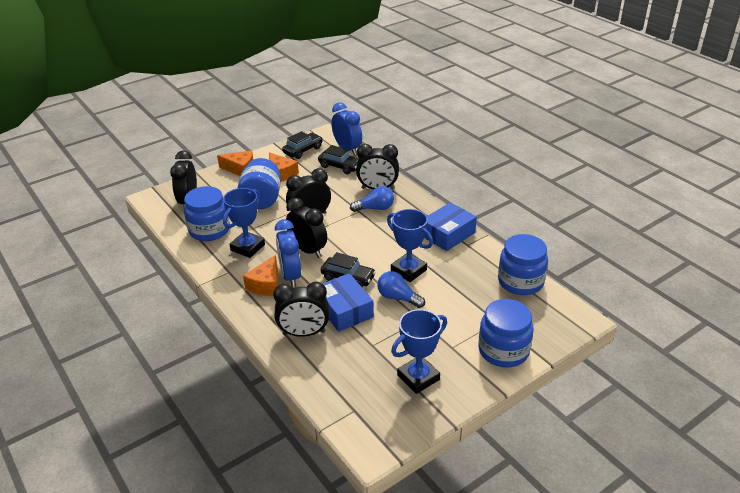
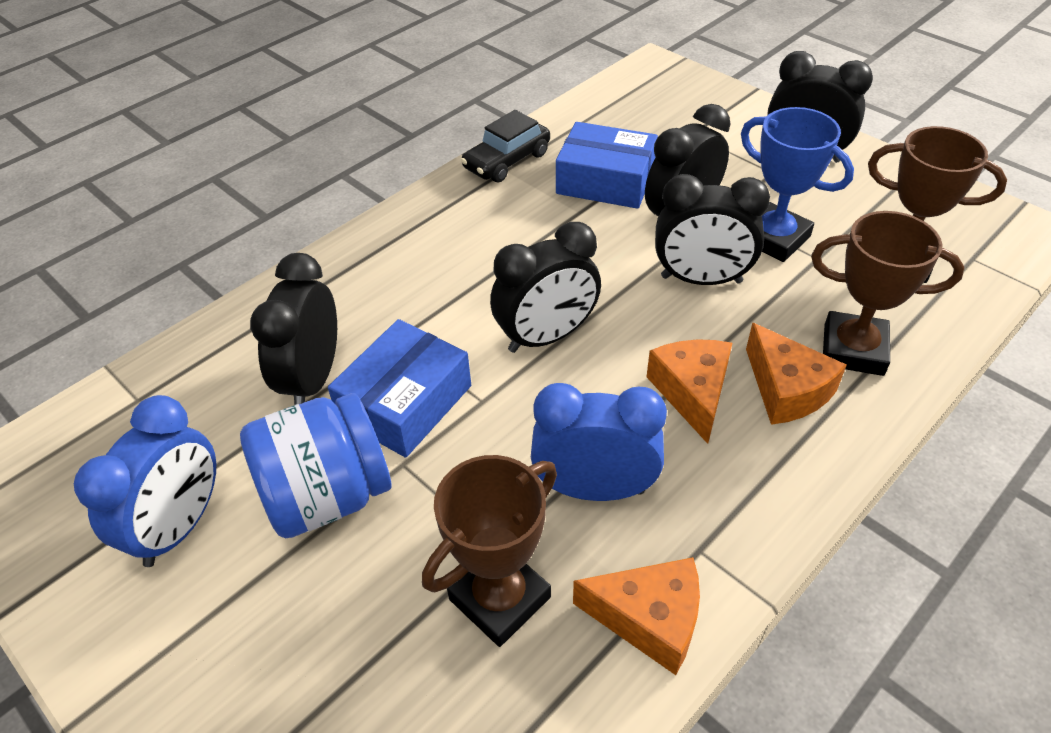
black car: [282,131,323,159] [318,145,359,174] [321,252,376,288] = 3 -> [461,110,550,182] = 1
blue jar: [184,186,230,241] [238,158,281,209] [478,299,534,368] [498,234,548,295] = 4 -> [240,393,392,538] = 1
blue light bulb: [350,186,394,212] [377,271,425,308] = 2 -> none = 0
blue trophy: [223,188,265,258] [387,209,433,282] [391,309,447,394] = 3 -> [741,107,854,262] = 1
brown trophy: none = 0 -> [422,455,557,647] [811,211,964,376] [868,126,1007,283] = 3

